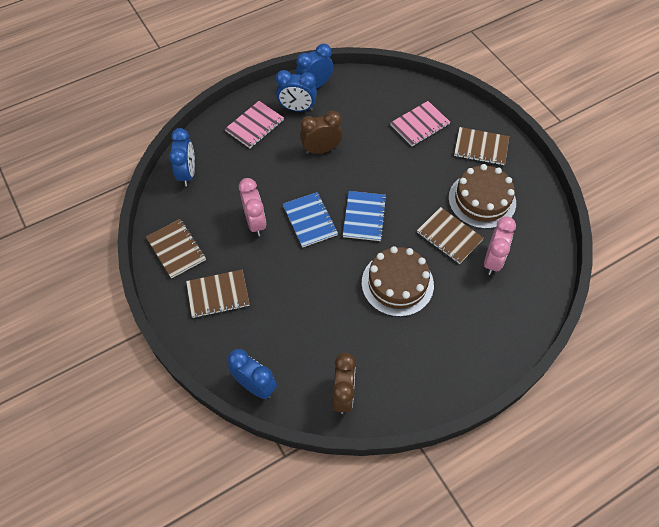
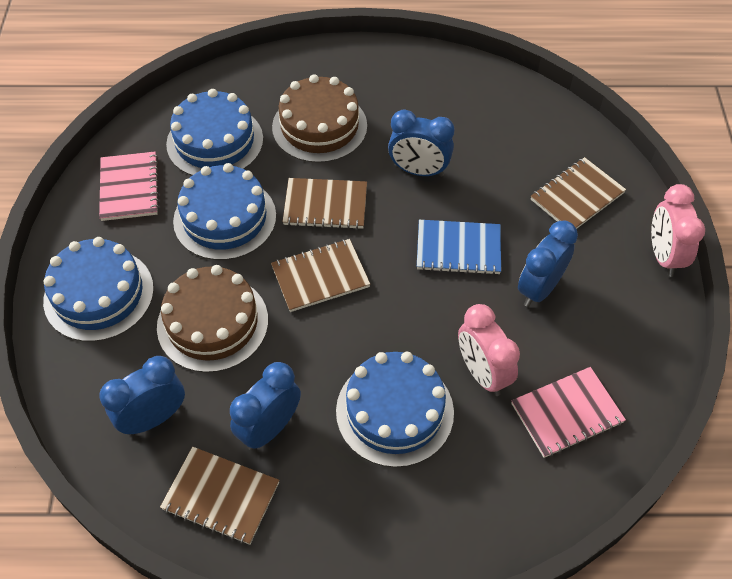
blue cake: none = 0 -> [43,237,154,342] [166,89,263,176] [173,163,276,260] [336,352,454,467] = 4
blue notebook: [283,192,338,248] [343,191,387,241] = 2 -> [417,220,501,275] = 1
brown clock: [300,111,342,154] [332,353,356,414] = 2 -> none = 0

